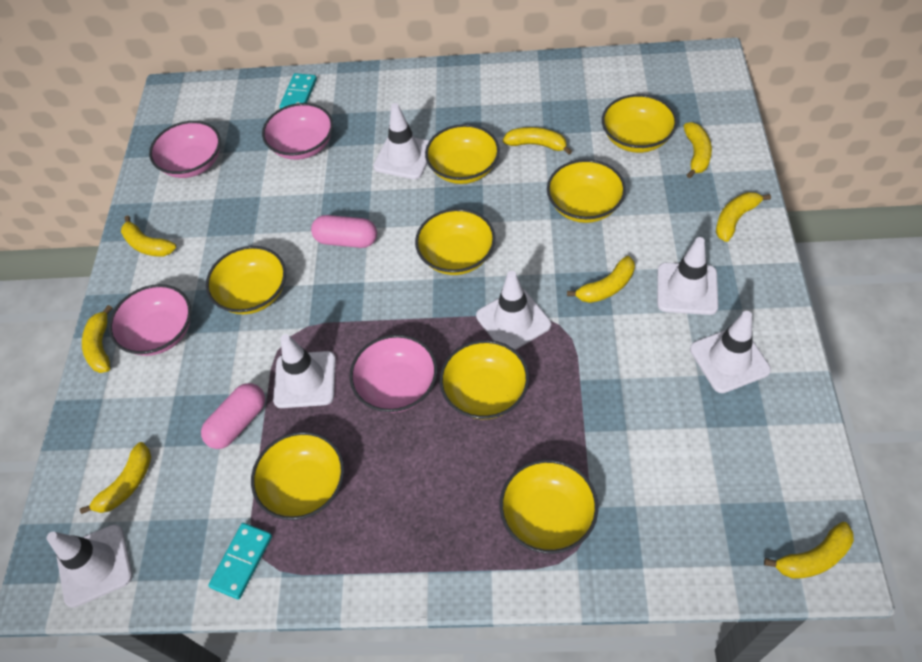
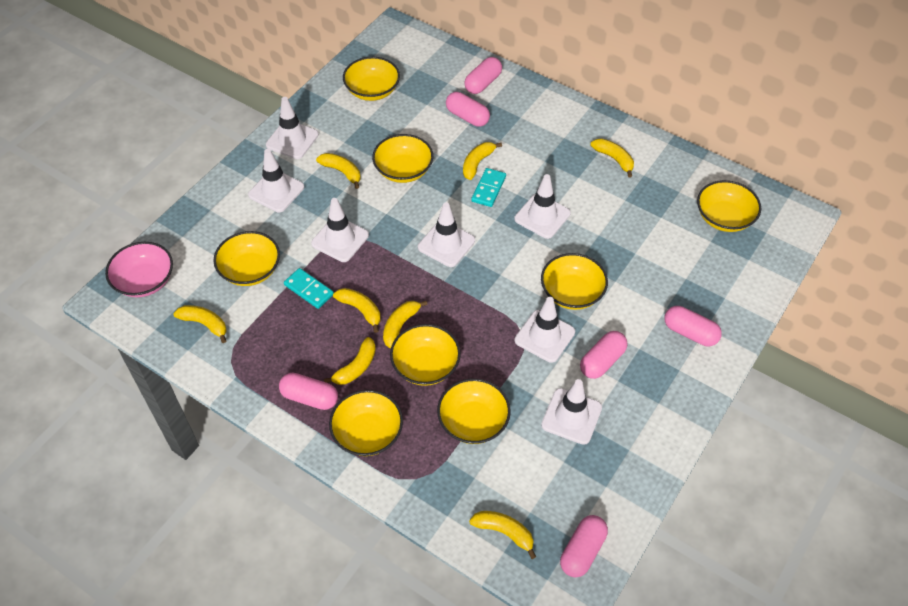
pink bowl: [109,284,191,356] [149,121,221,178] [262,103,333,160] [350,334,437,413] = 4 -> [105,242,173,297] = 1
pink capsule: [201,383,265,449] [311,215,377,248] = 2 -> [279,373,338,410] [446,92,490,127] [464,57,502,94] [560,515,608,578] [580,331,628,379] [664,306,722,346] = 6
white traffic cone: [47,524,133,608] [273,334,336,408] [373,103,429,179] [476,271,551,350] [657,237,718,315] [690,311,771,393] = 6 -> [248,149,304,212] [266,97,319,159] [311,198,369,262] [418,202,475,267] [514,174,571,239] [515,297,575,363] [541,379,602,445] = 7

